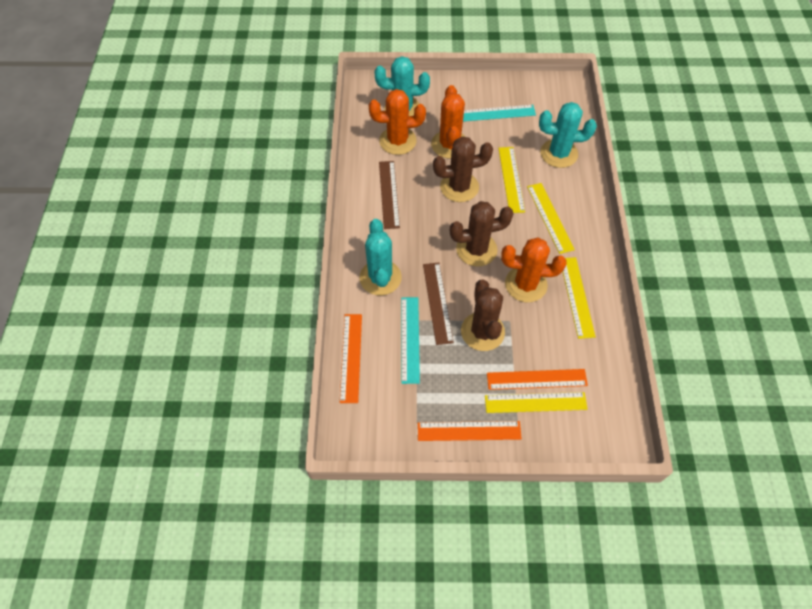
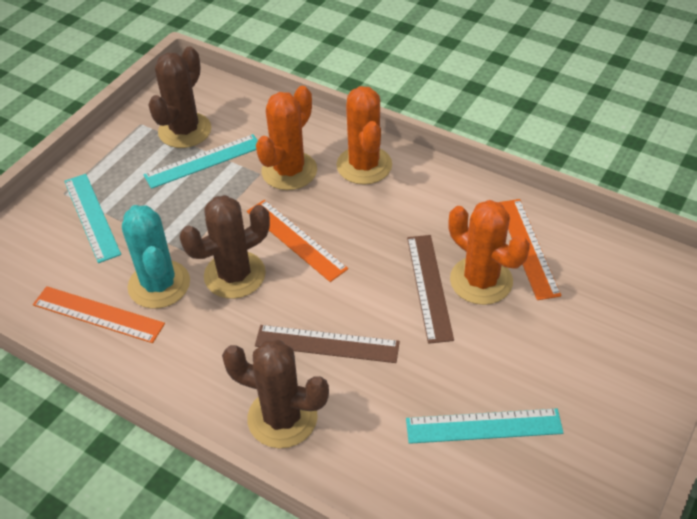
turquoise cactus: [359,219,402,295] [375,56,430,116] [539,102,597,168] = 3 -> [122,205,190,309] = 1
turquoise ruler: [401,297,420,384] [463,105,536,122] = 2 -> [64,174,121,263] [144,134,258,189] [406,409,563,444] = 3
yellow ruler: [485,392,588,413] [498,147,525,213] [527,183,575,254] [563,257,596,339] = 4 -> none = 0

